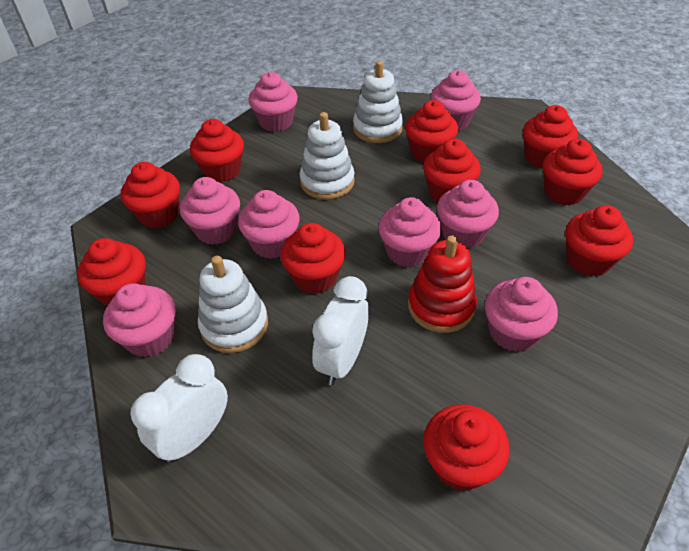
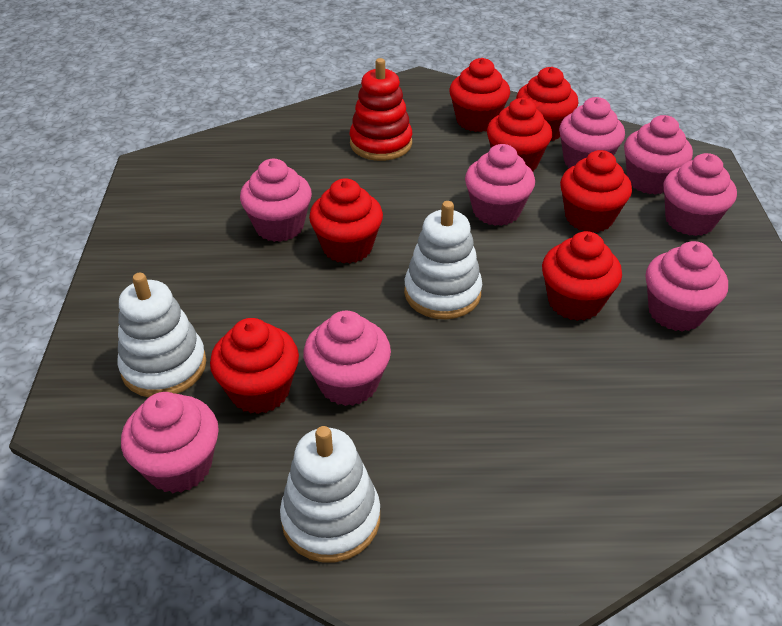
red cupcake: [77,238,146,306] [121,162,180,228] [190,119,244,182] [280,223,345,294] [405,100,458,163] [423,139,481,202] [423,404,510,491] [523,105,578,169] [543,139,603,205] [565,205,633,276] = 10 -> [210,318,299,414] [309,178,383,263] [449,58,510,132] [487,98,552,172] [516,67,578,141] [542,231,622,321] [560,150,632,232] = 7
white clock: [130,354,228,463] [312,276,369,385] = 2 -> none = 0

